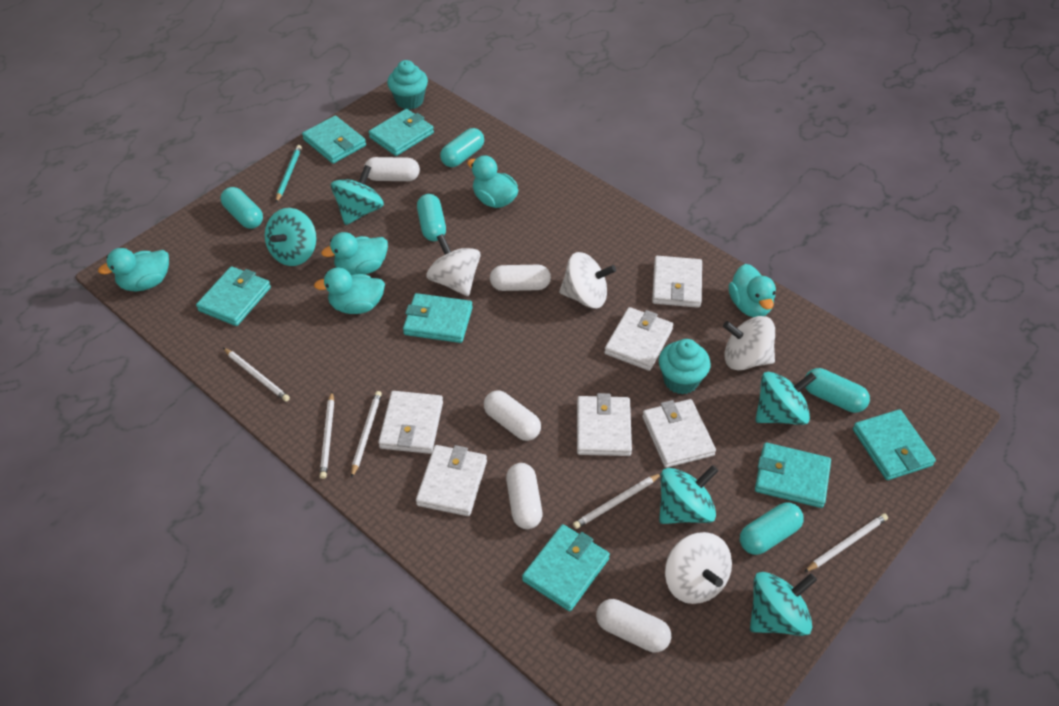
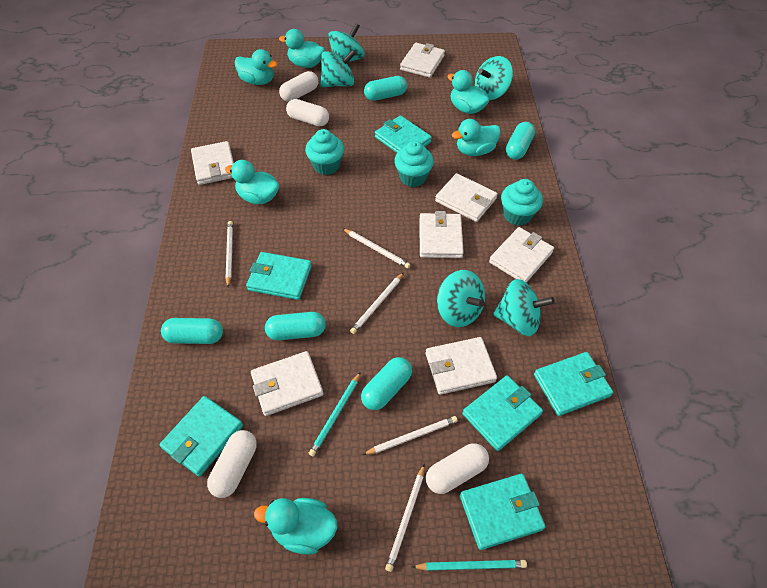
turquoise cupcake: [387,60,428,110] [659,339,710,395] = 2 -> [305,129,344,175] [394,141,434,187] [501,179,543,226] = 3
turquoise duck: [98,248,169,291] [314,268,385,314] [321,232,388,275] [467,155,518,208] [729,264,776,317] = 5 -> [225,160,279,204] [235,49,277,85] [254,498,337,555] [279,29,325,68] [447,70,489,114] [452,119,501,156] = 6
turquoise pencil: [276,145,302,202] = 1 -> [309,372,361,457] [412,560,527,571] = 2
turquoise wallet: [196,266,271,326] [302,116,366,164] [369,109,434,156] [403,293,473,343] [522,524,610,611] [755,442,831,508] [853,409,936,480] = 7 -> [159,396,243,476] [246,252,312,300] [375,115,432,153] [460,474,546,550] [462,375,543,451] [534,352,613,416] = 6
white capsule: [364,157,420,181] [484,390,541,441] [490,265,551,291] [506,463,542,529] [596,599,671,652] = 5 -> [207,430,257,498] [279,71,319,102] [286,99,329,126] [426,443,489,494] = 4
white spinning top: [426,234,481,296] [559,252,616,309] [665,532,732,604] [723,316,775,370] = 4 -> none = 0
white wallet: [378,391,443,454] [416,445,487,516] [577,393,632,456] [604,307,673,371] [642,399,716,468] [652,256,702,308] = 6 -> [191,141,234,185] [251,351,323,416] [400,43,445,78] [419,211,464,258] [426,337,497,395] [435,173,497,222] [489,227,554,283] = 7

